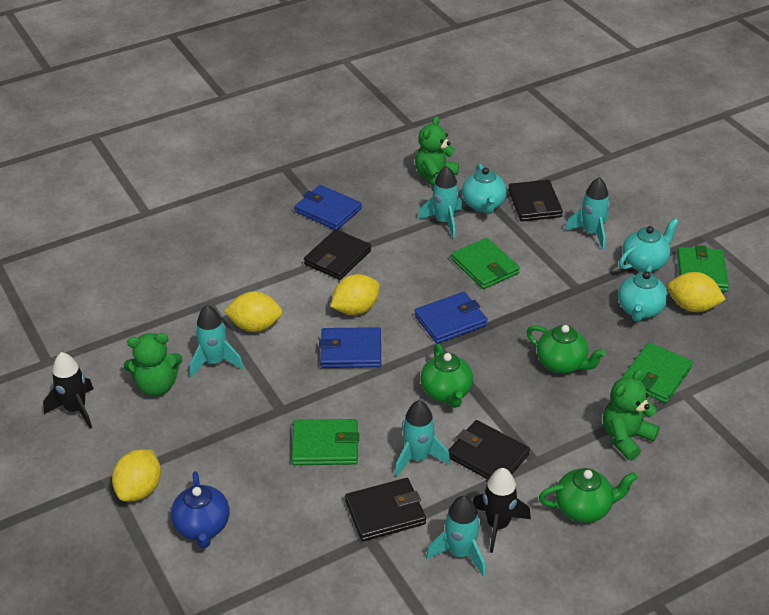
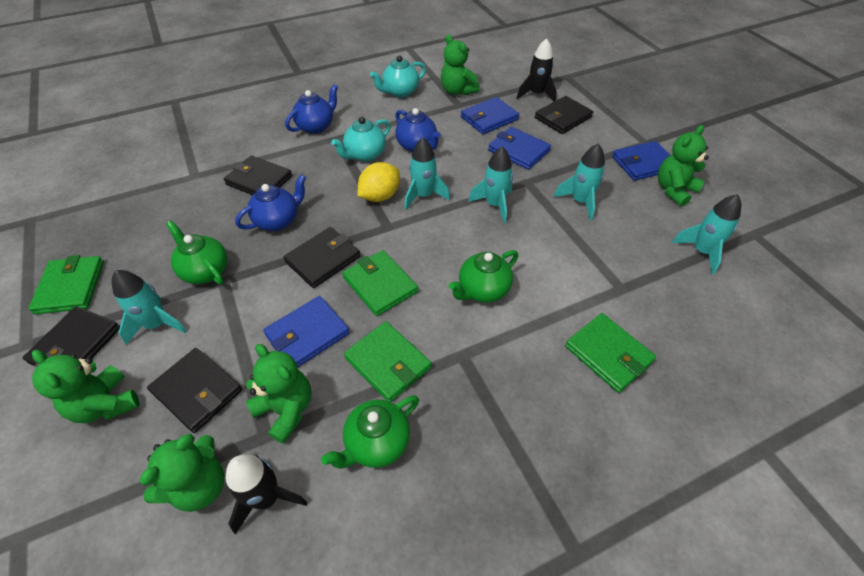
black wallet: [304,229,371,280] [345,478,426,542] [448,420,530,480] [508,180,563,221] = 4 -> [22,306,120,367] [147,348,242,433] [224,156,292,195] [283,227,361,288] [535,96,593,134] = 5
blue teapot: [171,471,229,548] = 1 -> [235,174,306,231] [285,84,338,134] [395,108,441,152] = 3
blue wallet: [295,185,362,230] [319,327,381,368] [414,292,488,344] = 3 -> [263,296,350,367] [461,97,519,134] [488,127,551,170] [612,141,670,181] = 4
green teddy bear: [124,333,182,396] [415,116,459,186] [603,369,660,461] = 3 -> [32,350,140,423] [139,434,225,512] [246,344,312,444] [441,35,480,96] [658,125,709,207] = 5
turquoise teapot: [462,164,507,214] [618,265,668,322] [619,218,679,272] = 3 -> [331,117,390,162] [370,56,426,98] = 2
yellow lemon: [112,449,161,501] [224,291,283,332] [331,274,380,315] [668,272,726,312] = 4 -> [358,162,400,202] = 1

